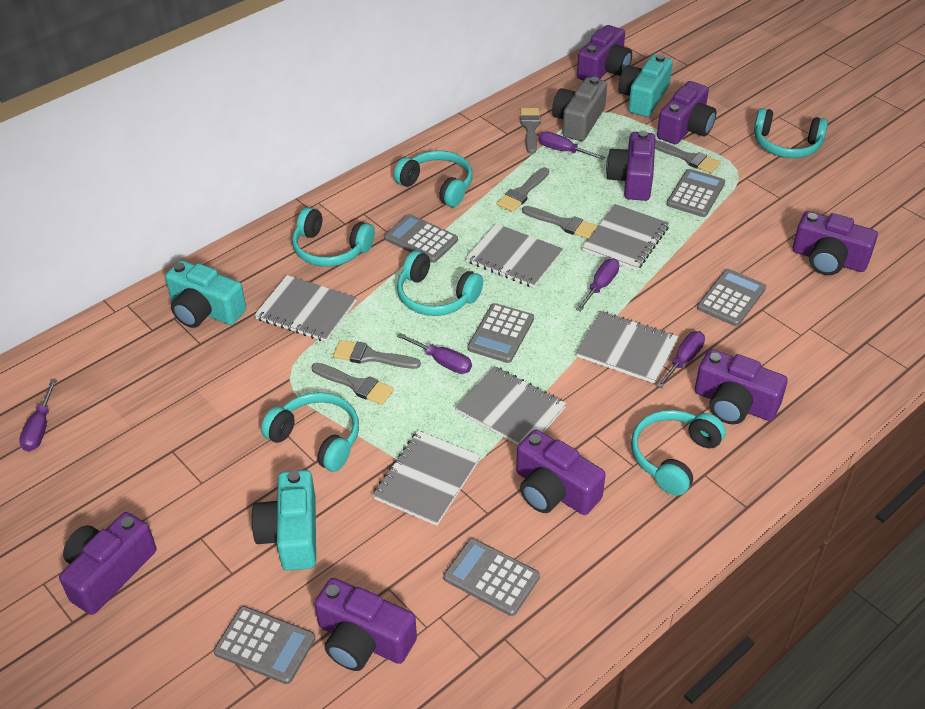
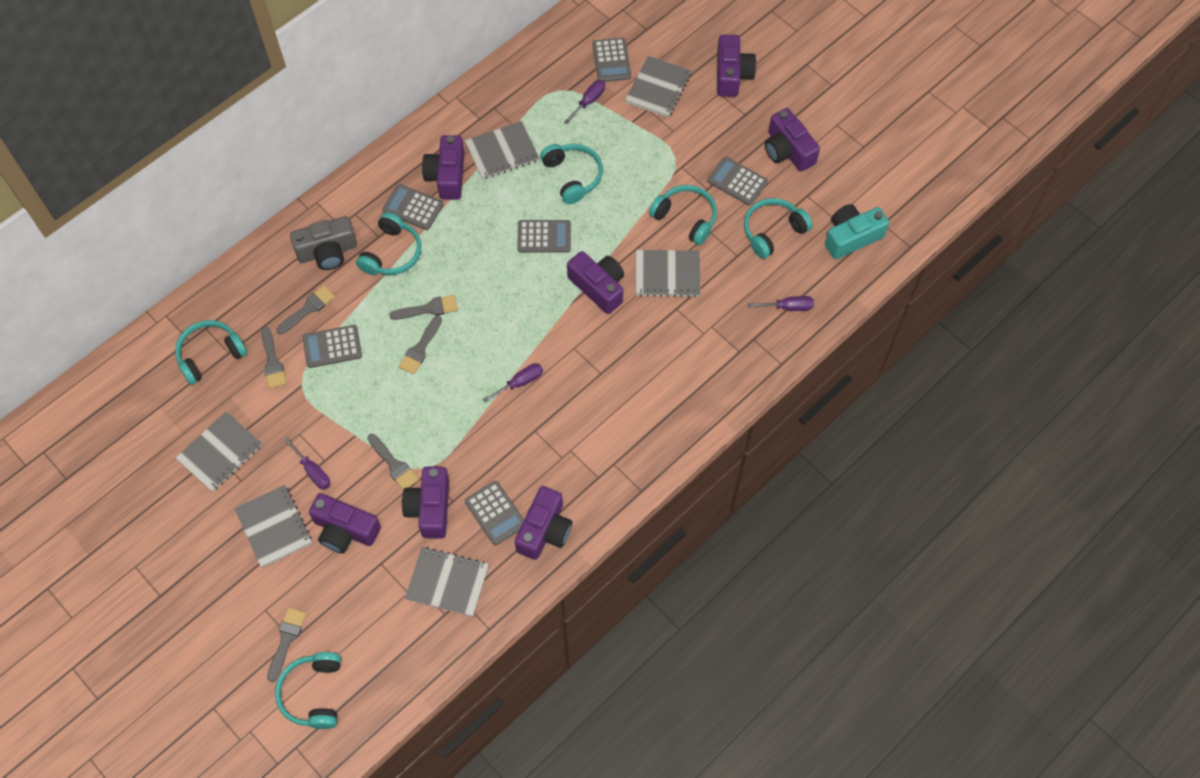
purple camera: [59,512,156,615] [314,578,417,671] [516,430,606,515] [577,25,632,81] [606,131,655,201] [657,81,716,144] [695,349,788,424] [793,211,878,275] = 8 -> [309,493,381,553] [402,466,449,539] [422,135,464,200] [515,486,572,560] [567,251,624,314] [717,35,756,97] [765,108,820,171] = 7
purple screwdriver: [19,380,57,452] [397,333,472,374] [539,131,605,160] [576,258,619,312] [656,331,705,388] = 5 -> [284,437,330,490] [483,363,543,402] [564,80,605,124] [748,296,814,311] = 4
turquoise camera: [165,260,246,328] [251,470,316,571] [618,54,673,117] = 3 -> [825,204,889,259] = 1

